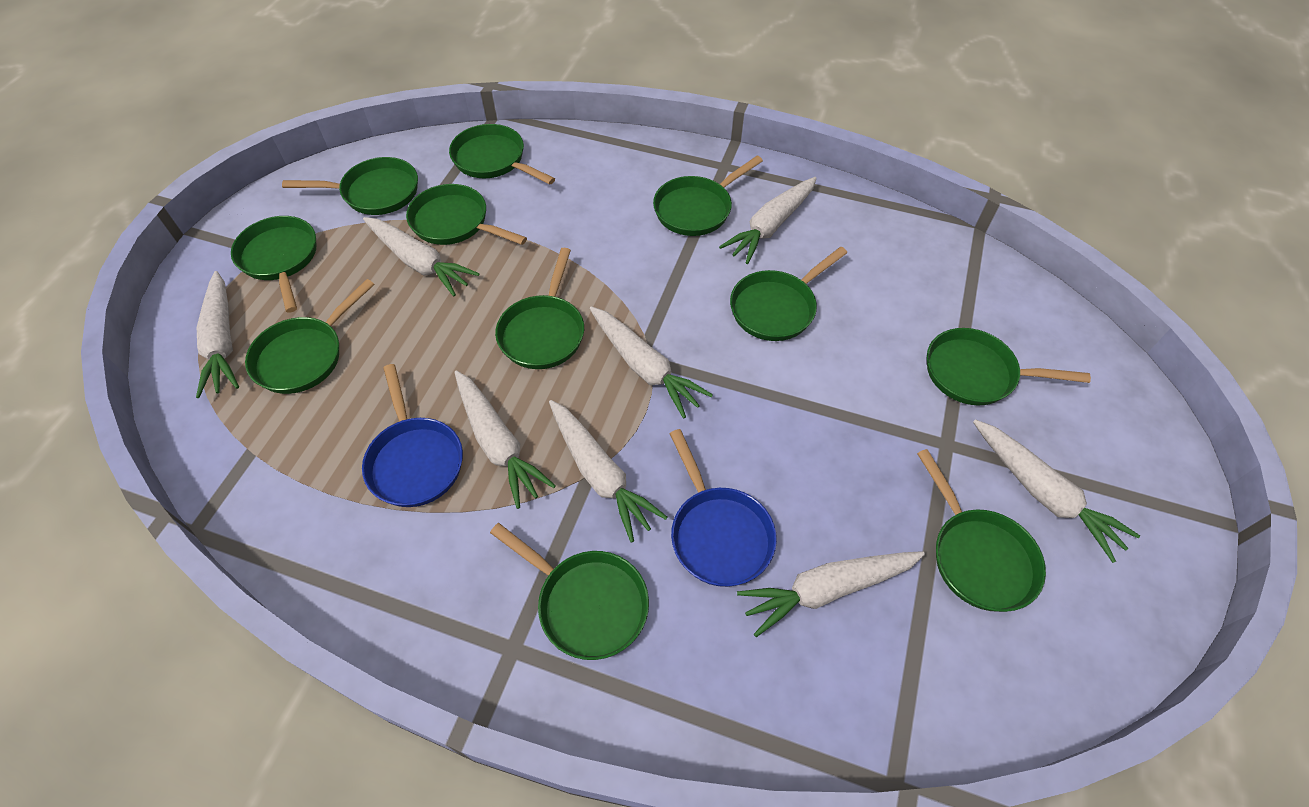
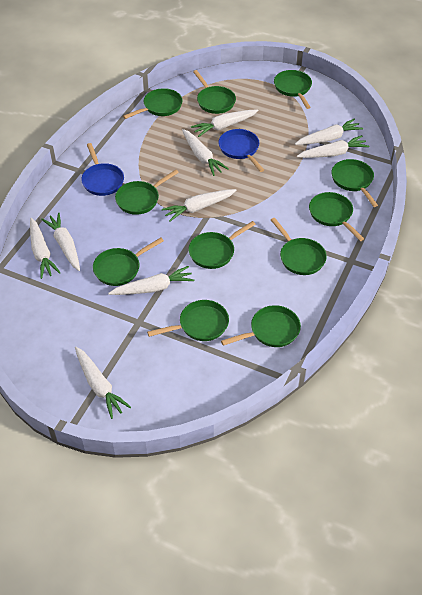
white carrot: [196,271,239,398] [363,217,480,296] [455,371,556,509] [549,400,667,543] [590,306,713,419] [719,177,817,264] [737,551,925,637] [973,419,1140,563] = 8 -> [30,218,61,279] [41,212,80,271] [75,347,131,419] [108,266,194,295] [162,189,236,222] [182,129,229,176] [191,110,258,137] [295,118,363,145] [297,135,369,158] = 9

